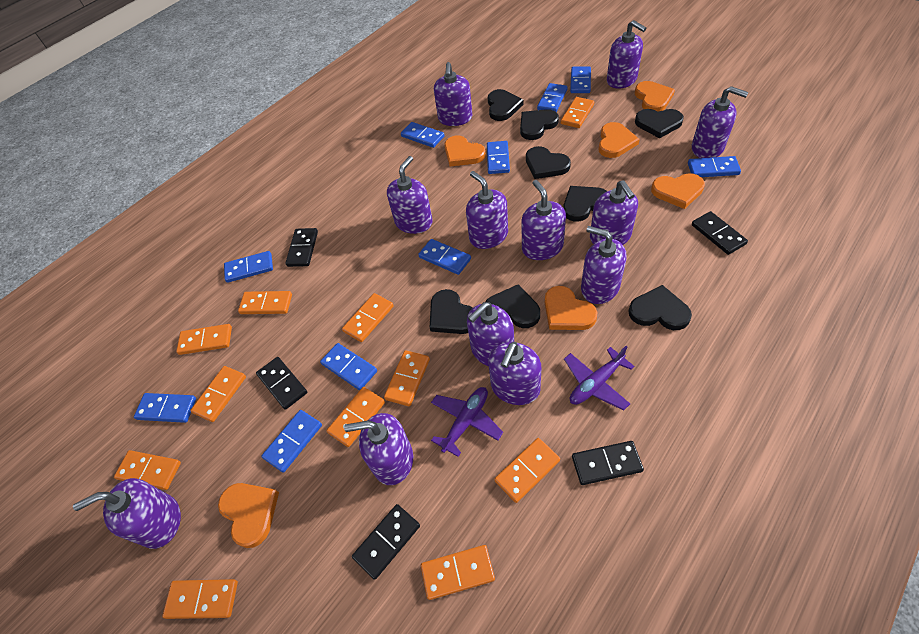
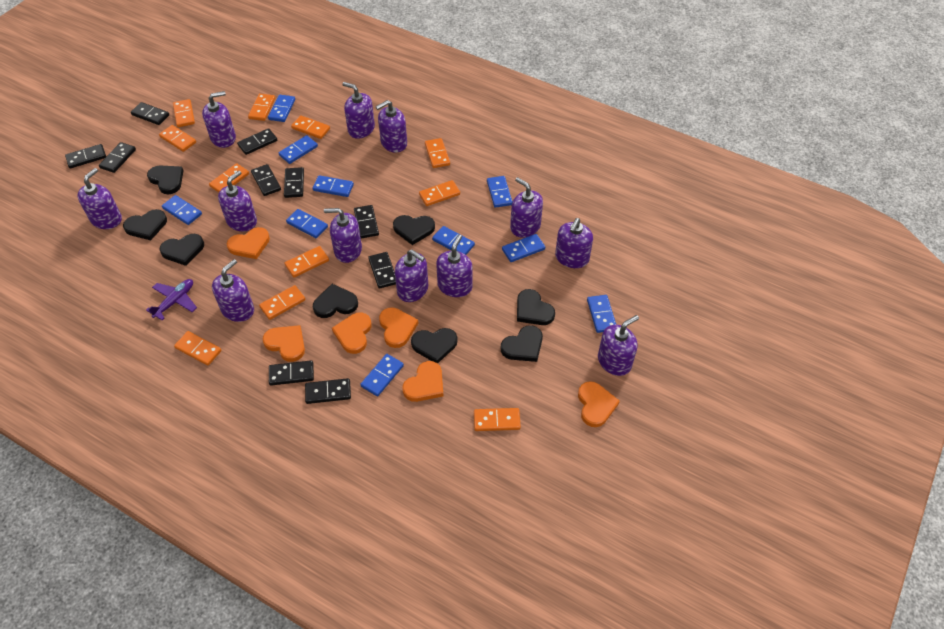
black domino: [256,357,307,410] [285,228,318,267] [352,504,420,580] [572,441,644,485] [692,211,748,255] = 5 -> [65,144,106,169] [99,142,136,173] [131,102,169,125] [237,128,277,155] [251,164,281,196] [269,360,314,386] [284,167,304,198] [305,378,351,404] [354,205,379,238] [368,252,396,289] = 10
purple plane: [431,387,503,457] [564,346,635,411] = 2 -> [146,279,197,320] = 1

